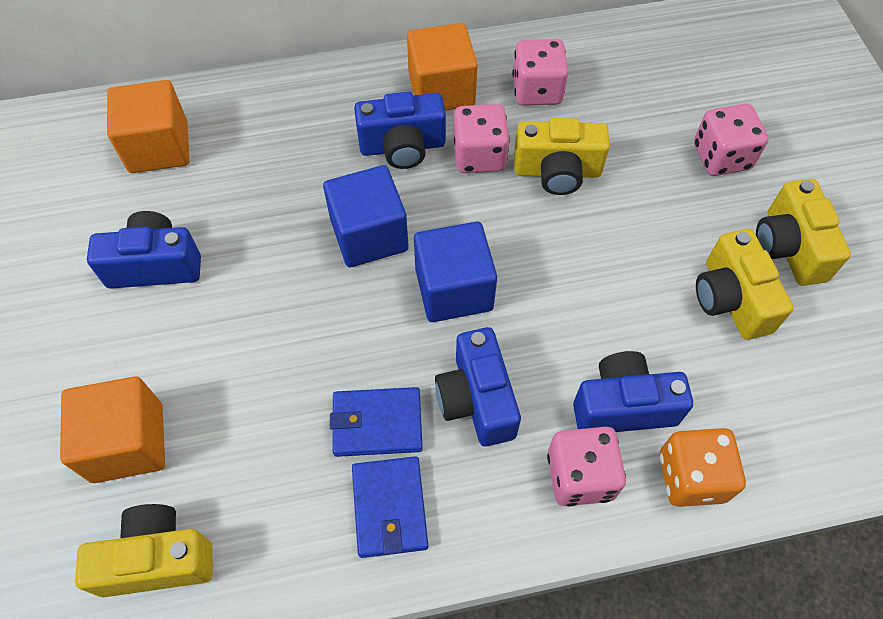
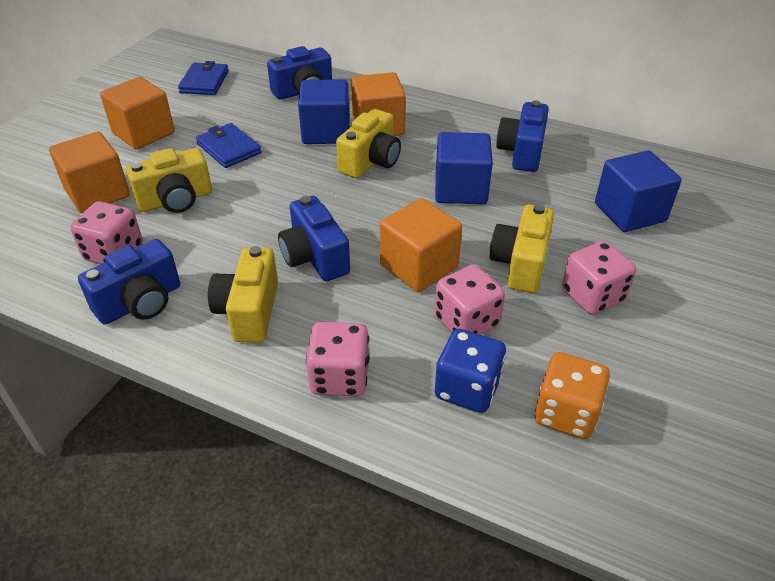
blue cube: [323,165,409,267] [414,222,497,322] = 2 -> [298,79,350,144] [435,132,493,205] [595,150,682,232] = 3
blue dice: none = 0 -> [435,329,506,413] = 1
orange cube: [60,376,165,483] [107,80,189,173] [407,23,478,111] = 3 -> [49,132,130,213] [100,77,175,149] [351,72,406,136] [380,198,462,292] = 4

